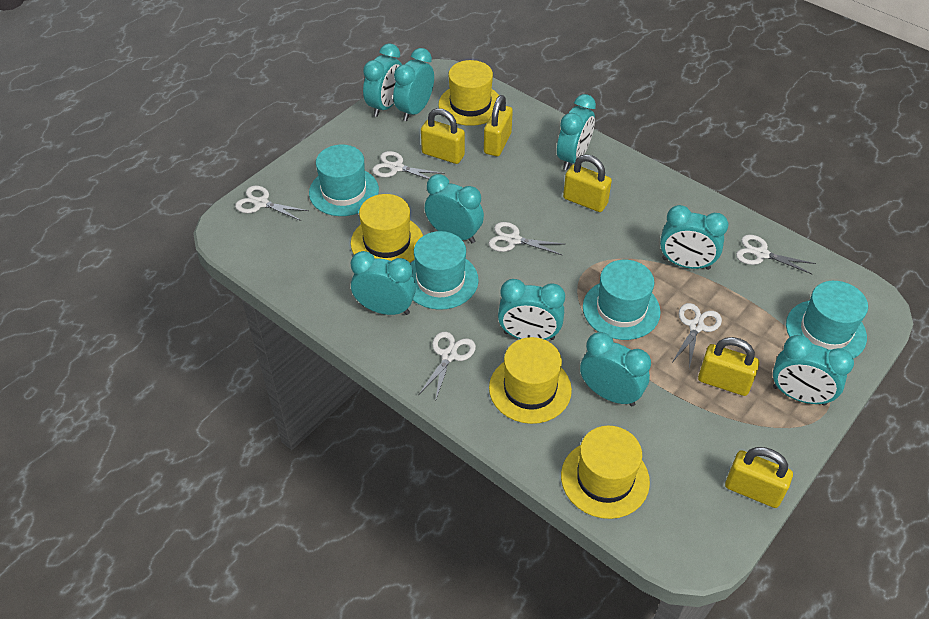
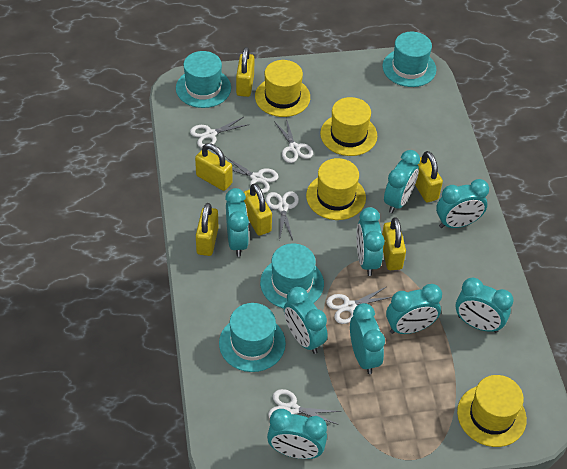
yellow padlock: [421,108,465,164] [484,95,513,156] [563,154,612,212] [698,337,759,396] [725,447,793,508] = 5 -> [195,143,232,191] [196,203,218,256] [236,47,254,97] [244,183,272,236] [382,217,406,270] [415,151,443,203] = 6

